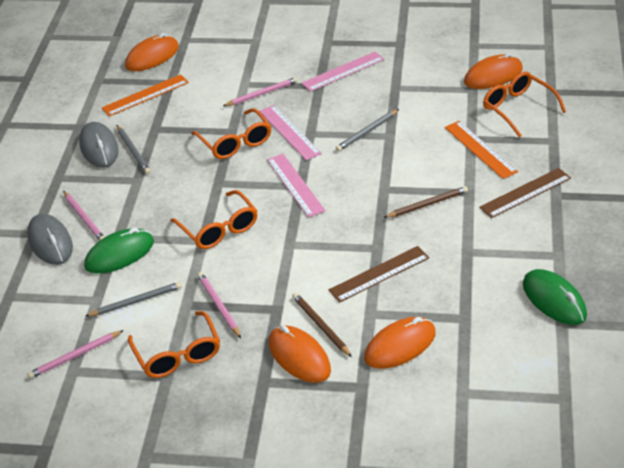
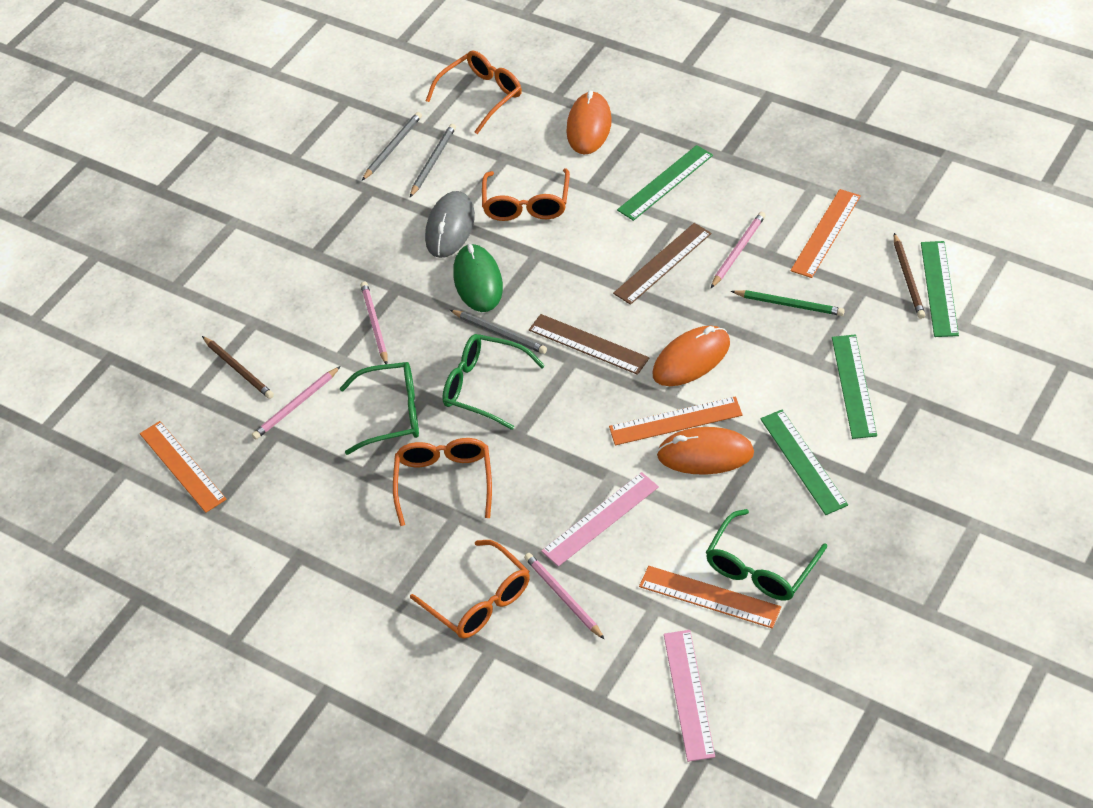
green glasses: none = 0 -> [340,362,419,455] [442,334,545,430] [706,509,827,601] = 3
green mouse: [84,228,154,274] [523,269,587,325] = 2 -> [453,244,503,312] = 1
green pencil: none = 0 -> [731,290,845,316] = 1
green ruler: none = 0 -> [617,145,713,221] [761,410,848,515] [832,334,877,439] [921,241,959,337] = 4
grey mouse: [27,214,73,265] [79,122,119,168] = 2 -> [425,191,475,258] = 1
orange mouse: [125,33,179,71] [269,325,331,383] [364,317,436,369] [464,53,523,89] = 4 -> [566,90,612,155] [653,326,730,386] [656,427,754,475] = 3
orange ruler: [102,74,189,117] [445,121,518,179] = 2 -> [140,421,227,513] [609,396,743,445] [639,566,781,628] [790,189,861,278] = 4
pink ruler: [259,105,322,160] [267,154,325,217] [301,52,384,92] = 3 -> [541,472,659,567] [664,630,715,762] = 2

